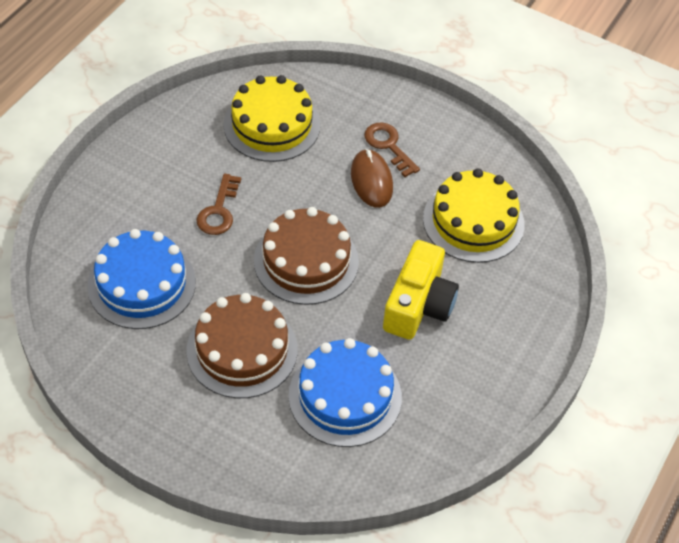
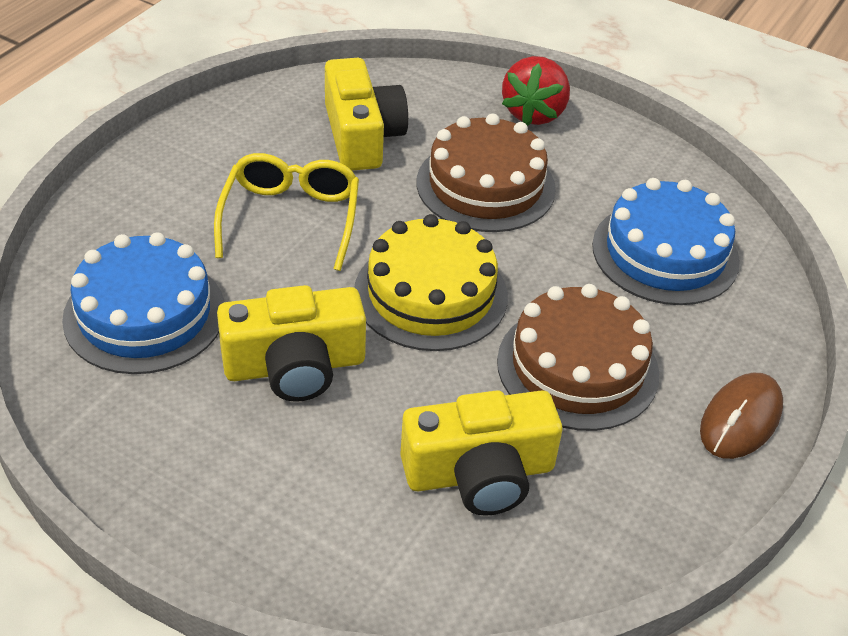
brown key: [196,173,241,235] [364,123,420,177] = 2 -> none = 0
red strawberry: none = 0 -> [502,56,570,126] = 1
yellow cake: [223,75,320,162] [423,169,525,263] = 2 -> [354,214,508,351] = 1
yellow camera: [383,240,459,340] = 1 -> [217,285,366,402] [325,58,408,171] [400,390,562,516] = 3
yellow glasses: none = 0 -> [214,153,359,271] = 1

